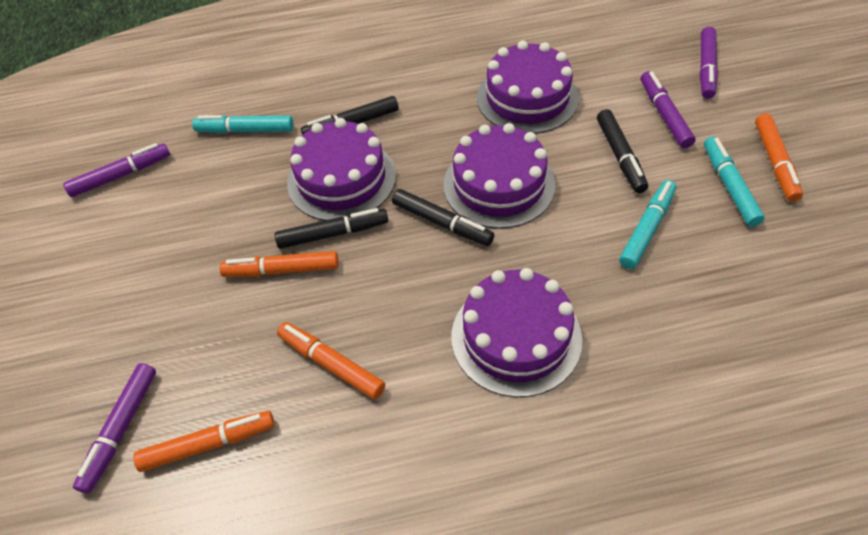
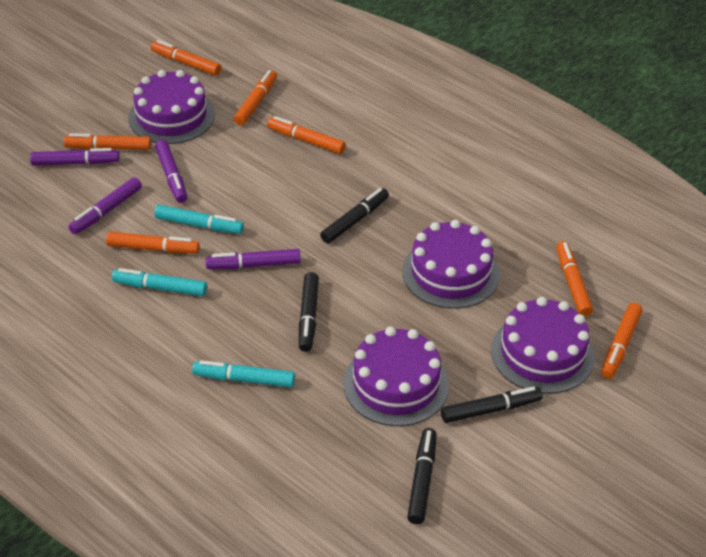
orange marker: [133,411,275,472] [219,251,339,277] [277,322,385,399] [755,113,803,202] = 4 -> [64,133,151,150] [106,232,200,254] [151,40,221,76] [234,70,277,126] [267,116,346,154] [556,241,593,317] [601,303,643,379] = 7

